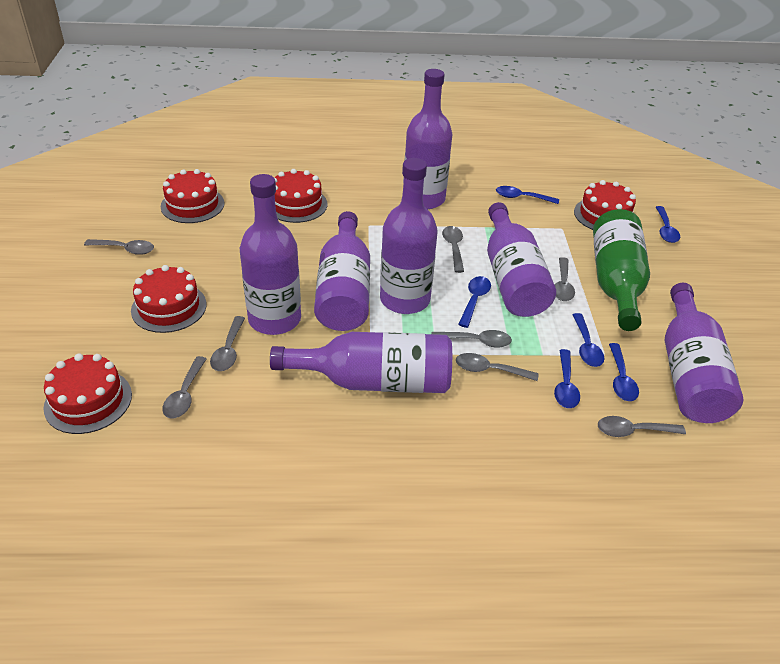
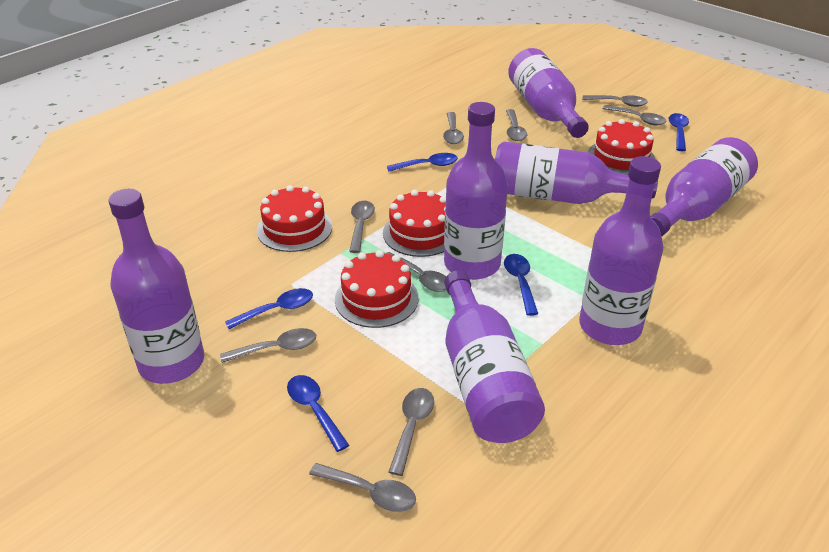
blue spoon: [458,276,491,328] [496,186,559,204] [554,349,580,408] [572,313,605,367] [609,343,639,401] [656,206,680,243] = 6 -> [225,288,313,329] [287,375,349,452] [387,153,458,172] [504,254,538,316] [669,113,689,151] = 5
green bottle: [593,209,650,331] = 1 -> none = 0
grey spoon: [84,239,154,255] [162,356,207,418] [210,316,245,371] [431,330,512,348] [442,226,464,273] [456,353,539,381] [555,257,575,301] [598,416,686,437] = 8 -> [220,328,316,363] [309,463,416,512] [349,201,375,253] [386,252,446,292] [389,388,434,476] [443,112,464,144] [506,109,527,141] [582,95,648,107] [603,105,667,126] = 9
red cake: [43,354,132,434] [131,265,206,333] [161,169,224,223] [274,169,327,223] [574,180,636,230] = 5 -> [257,185,332,252] [335,250,419,328] [383,190,446,257] [588,119,655,175] = 4

